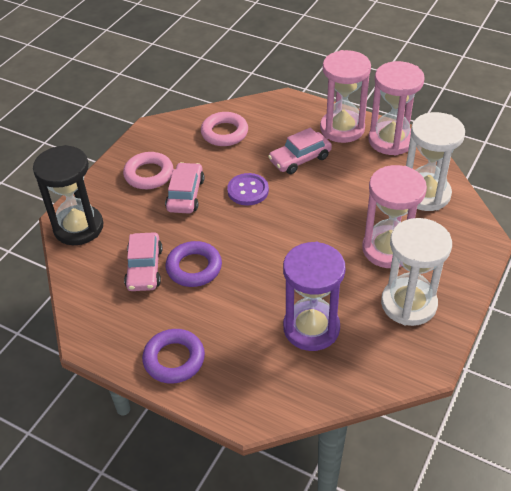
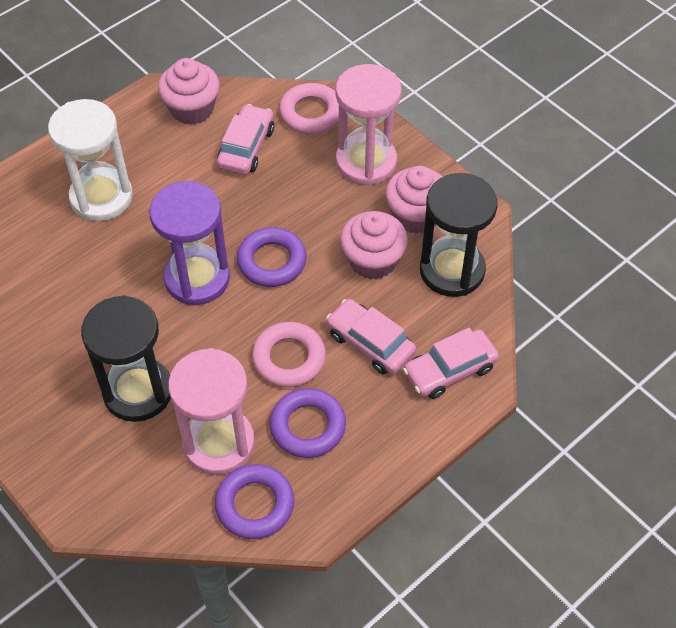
black hourglass: [33,145,103,245] = 1 -> [81,295,171,422] [420,173,498,297] = 2
pink cupcake: none = 0 -> [158,58,219,125] [340,211,408,280] [385,166,443,234] = 3
pink hourglass: [320,50,371,143] [362,165,427,268] [368,61,425,155] = 3 -> [168,348,255,475] [336,64,402,186] = 2
purple button: [227,173,269,205] = 1 -> none = 0
purple ring: [142,329,205,384] [165,241,222,287] = 2 -> [215,464,294,539] [237,227,306,287] [270,388,346,458] = 3
white hourglass: [381,218,452,326] [406,112,465,211] = 2 -> [48,99,133,221] = 1

